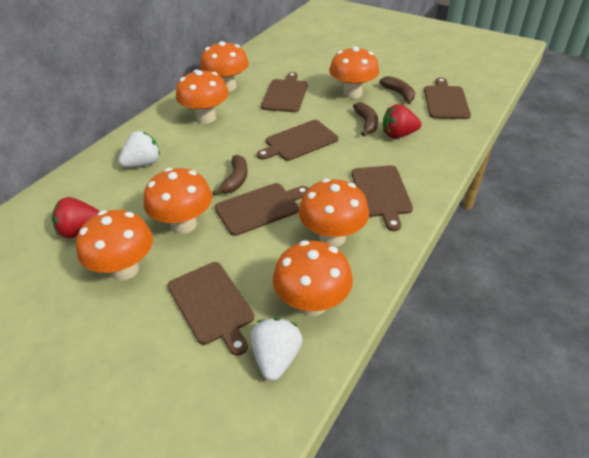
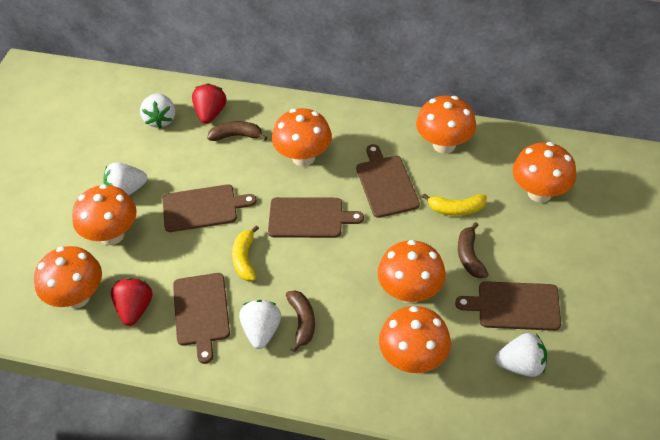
brown cutting board: [168,262,254,356] [215,183,309,236] [257,120,338,161] [261,72,307,112] [351,165,413,231] [424,78,471,119] = 6 -> [162,184,257,232] [173,273,230,364] [268,197,364,238] [356,144,420,218] [455,281,561,331] = 5
white strawberry: [118,131,160,167] [251,318,303,381] = 2 -> [103,162,147,195] [140,94,175,129] [239,300,281,349] [495,333,547,377] = 4
yellow banana: none = 0 -> [232,225,259,281] [422,193,487,216] = 2

